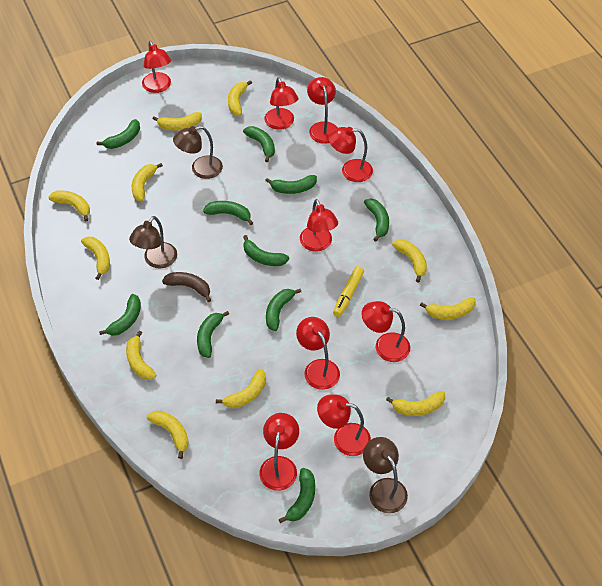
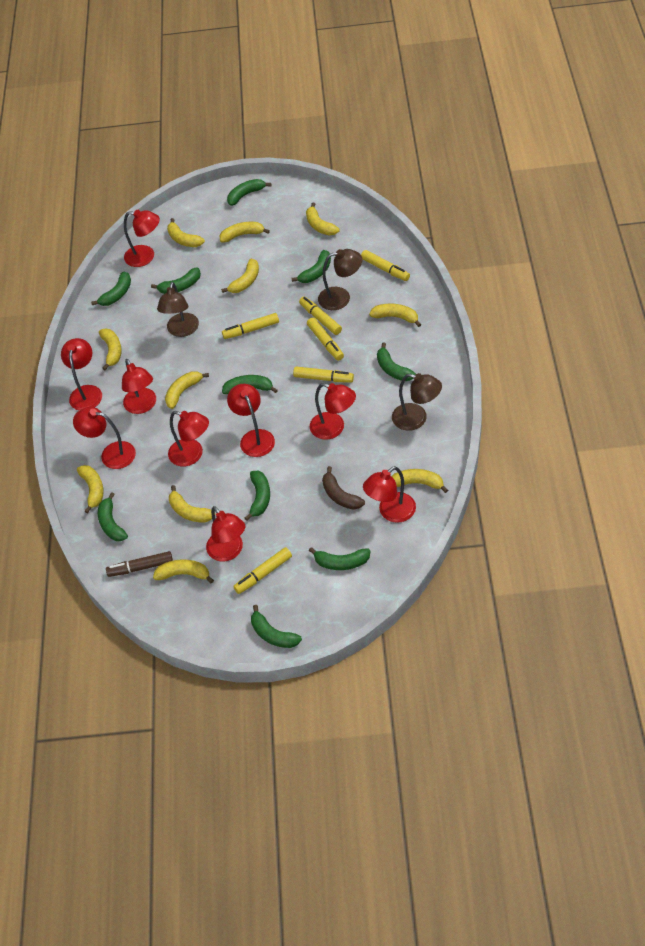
brown marker: none = 0 -> [106,551,173,577] = 1
yellow marker: [333,266,364,317] = 1 -> [222,313,279,339] [233,547,292,594] [293,366,354,383] [299,296,342,335] [307,317,344,361] [361,250,410,281] = 6

